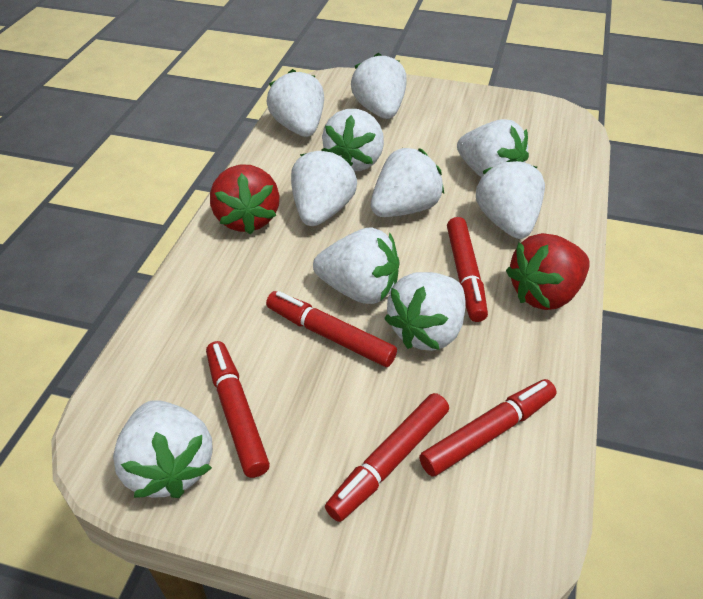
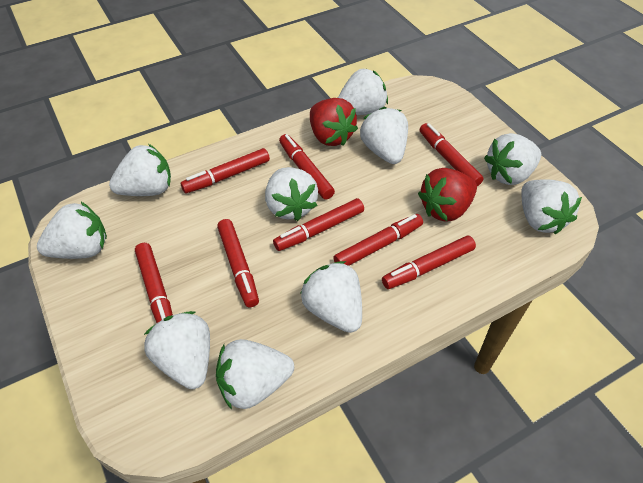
red marker: [206,341,270,478] [266,291,397,367] [325,393,449,522] [419,379,557,476] [447,217,488,322] = 5 -> [135,243,173,323] [181,148,270,193] [217,219,259,307] [273,198,364,251] [279,134,335,200] [333,214,423,266] [382,236,476,289] [420,123,484,186] = 8

